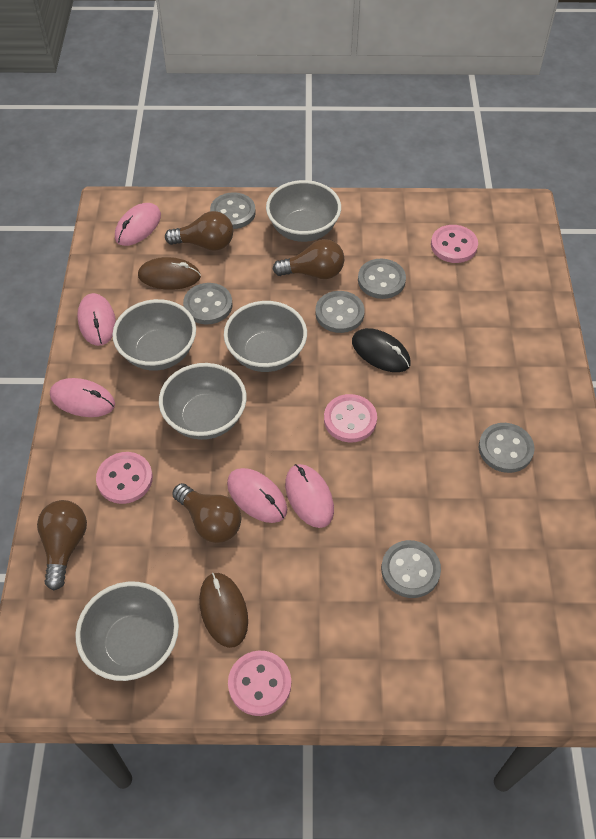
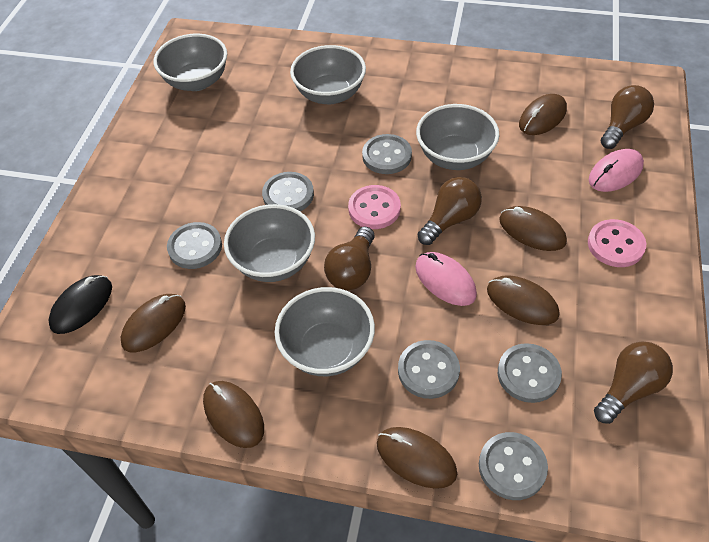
brown mouse: [138,257,201,290] [199,573,248,648] = 2 -> [121,294,186,353] [203,381,264,448] [377,427,457,489] [487,275,560,325] [499,206,567,251] [519,94,567,135] = 6
pink button: [96,452,153,504] [228,651,291,716] [324,394,377,442] [431,225,478,263] = 4 -> [348,185,401,229] [588,219,646,267] = 2
pink mouse: [50,378,115,417] [77,293,116,346] [115,203,161,246] [227,468,287,523] [285,464,334,528] = 5 -> [415,252,477,306] [589,149,644,192] = 2

